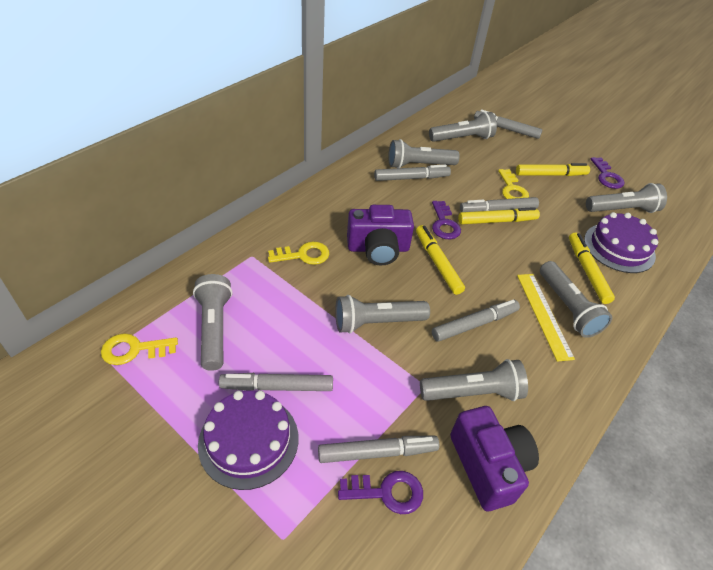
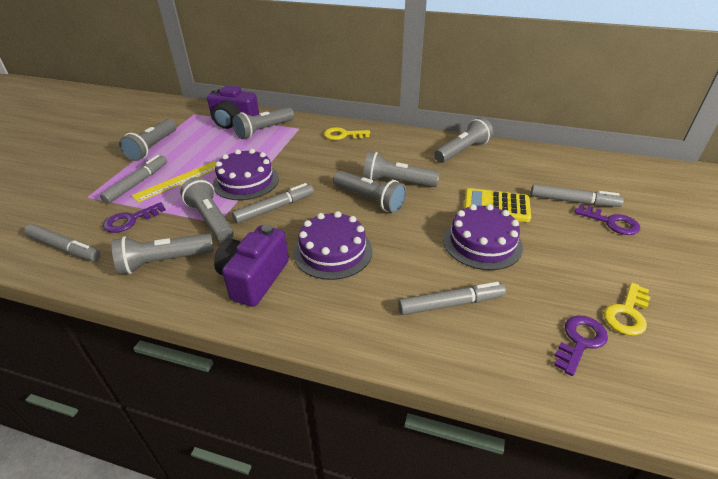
grey marker: [219,373,333,391] [318,436,439,463] [374,165,451,181] [432,300,520,342] [460,197,539,212] [474,109,543,139] = 6 -> [24,224,101,261] [100,155,167,204] [232,183,314,223] [398,282,506,315] [531,184,624,207] = 5
purple cake: [198,390,298,490] [584,212,658,273] = 2 -> [213,149,279,200] [293,211,372,280] [443,204,523,270] = 3
yellow calculator: none = 0 -> [464,188,531,222] = 1
yellow key: [101,333,178,365] [268,242,329,265] [498,169,529,199] = 3 -> [324,127,370,140] [604,282,650,335] = 2
yellow marker: [416,225,465,295] [458,207,540,224] [516,163,590,176] [569,233,615,304] = 4 -> none = 0

